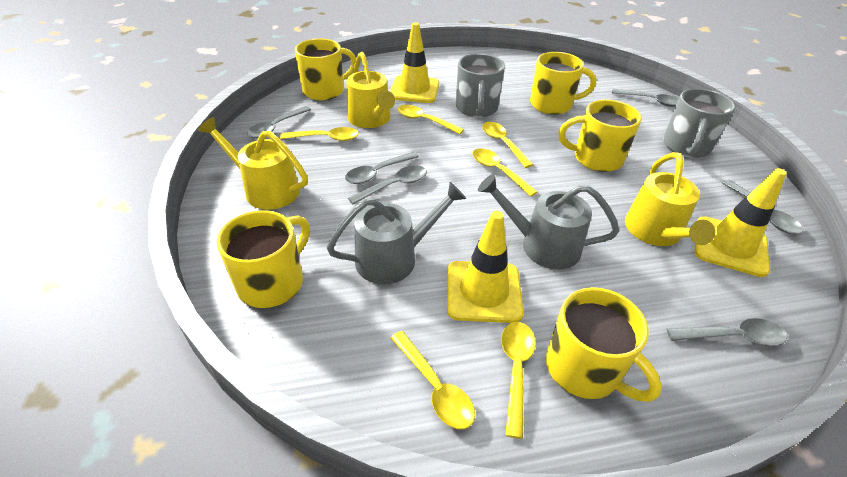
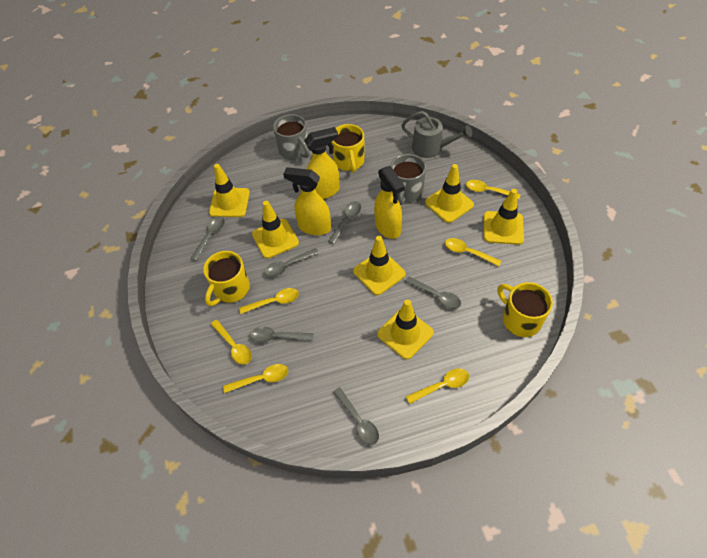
grey watering can: [327,182,466,284] [478,174,619,269] = 2 -> [401,111,472,158] = 1
yellow mug: [216,210,310,308] [295,38,356,100] [530,52,596,115] [546,287,662,402] [559,100,642,172] = 5 -> [203,251,250,306] [331,124,365,173] [498,282,553,337] = 3
yellow spray bottle: none = 0 -> [283,167,331,235] [304,127,340,199] [374,166,405,239] = 3
yellow traffic cone: [390,22,439,103] [447,211,524,323] [695,168,787,277] = 3 -> [209,164,250,217] [252,201,299,258] [353,236,406,295] [377,299,434,359] [425,164,474,223] [484,189,524,245] = 6
yellow watering can: [198,117,308,210] [347,52,395,128] [625,152,715,246] = 3 -> none = 0

